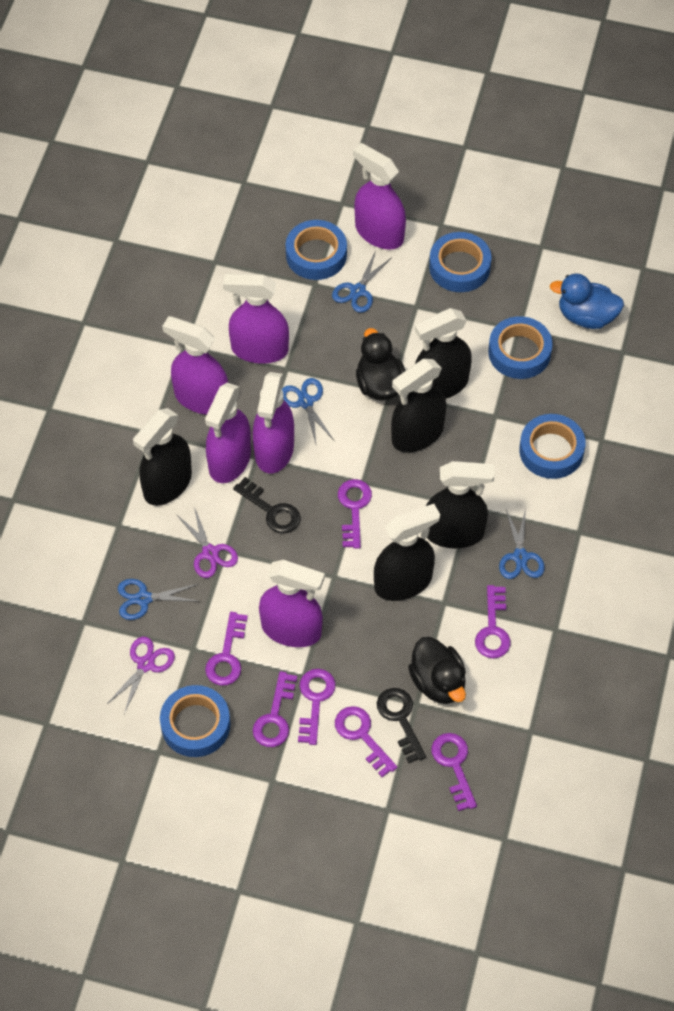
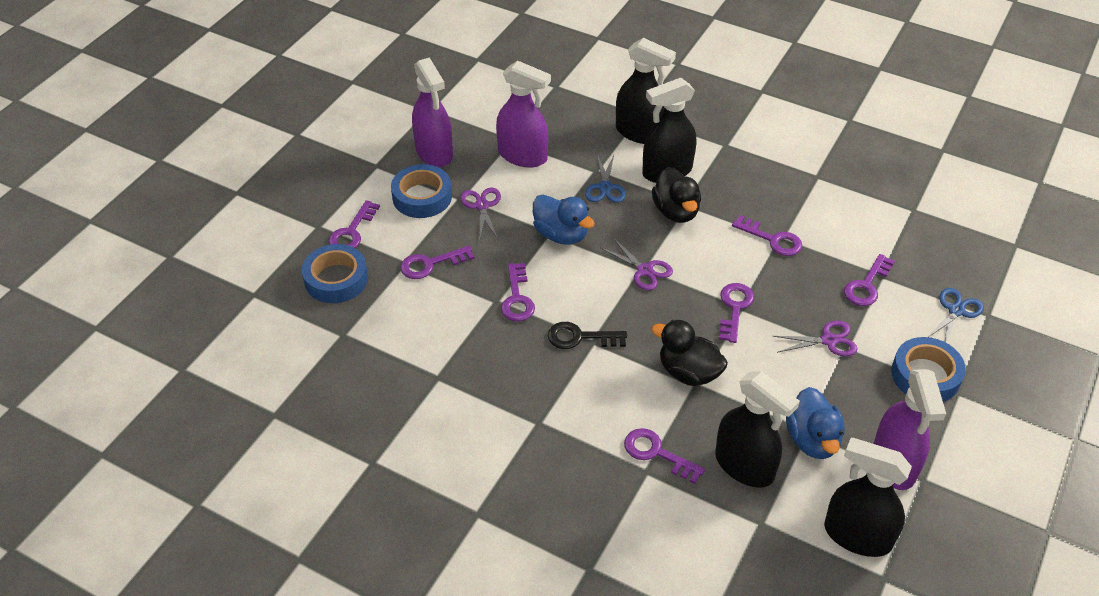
black key: [233,477,301,534] [377,688,426,763] = 2 -> [548,322,627,349] = 1
black spray bottle: [133,408,192,506] [374,504,440,601] [391,359,447,453] [415,308,472,399] [426,461,494,548] = 5 -> [616,38,676,144] [642,78,696,183] [715,371,800,488] [824,438,912,557] = 4
blue duck: [550,274,624,329] = 1 -> [533,195,595,245] [786,387,844,459] = 2
blue scissors: [118,579,201,620] [282,378,334,444] [332,251,392,313] [499,508,545,579] = 4 -> [585,154,626,203] [928,288,984,342] = 2
blue tape: [160,685,230,757] [286,220,347,280] [429,232,491,292] [488,316,553,379] [519,414,586,479] = 5 -> [302,244,368,303] [391,164,452,218] [891,337,966,402] = 3
purple scissors: [106,637,175,714] [176,507,238,578] = 2 -> [460,188,501,239] [601,238,673,291] [773,321,858,356] = 3
purple spray bottle: [162,316,228,415] [205,383,251,483] [223,274,289,364] [253,372,294,473] [259,560,325,647] [353,143,406,250] = 6 -> [412,57,453,167] [496,61,551,168] [873,369,946,490] = 3

